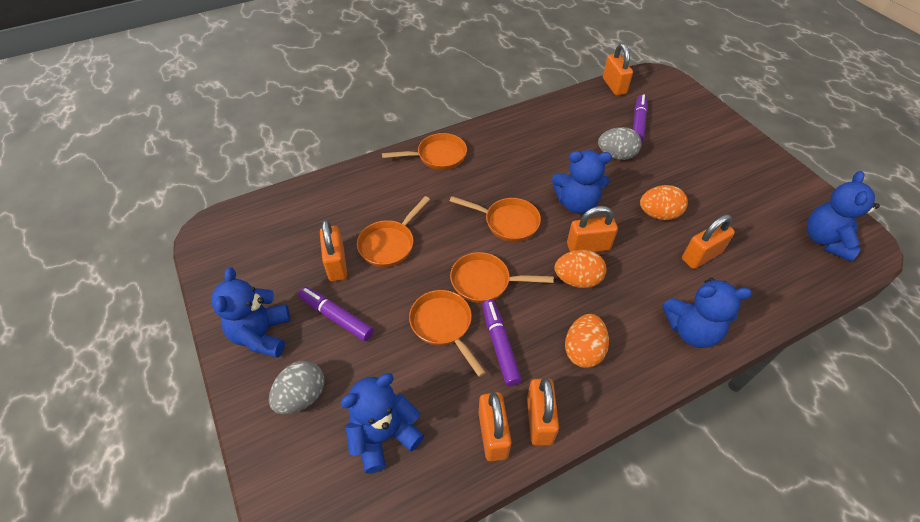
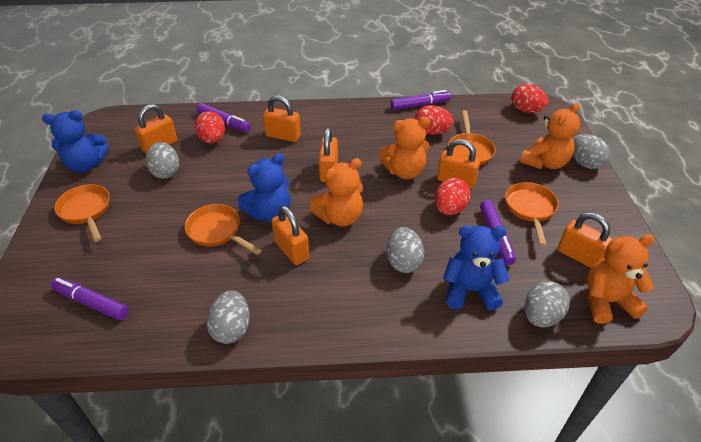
blue teddy bear: [211,267,290,358] [340,373,424,474] [552,150,612,214] [662,278,752,348] [807,171,880,262] = 5 -> [42,110,109,173] [238,153,291,222] [443,225,510,310] = 3
grey egg: [269,361,324,414] [598,127,642,160] = 2 -> [146,142,179,179] [207,290,250,344] [387,227,424,273] [525,281,570,327] [573,134,610,169] = 5
orange egg: [555,250,606,288] [565,314,609,368] [640,185,688,220] = 3 -> none = 0
orange pan: [357,196,430,267] [382,133,467,170] [409,290,486,377] [450,196,541,242] [450,252,554,303] = 5 -> [54,184,110,242] [185,204,262,255] [448,110,496,165] [505,182,559,246] = 4
orange teddy bear: none = 0 -> [310,158,363,227] [379,117,430,179] [520,103,580,169] [587,234,655,324] = 4
purple marker: [298,286,374,341] [482,299,522,386] [633,95,648,142] = 3 -> [51,277,129,320] [196,103,251,132] [391,90,451,110] [480,200,516,265] = 4
red egg: none = 0 -> [195,111,225,144] [415,105,454,135] [435,178,471,215] [512,84,548,113] = 4

